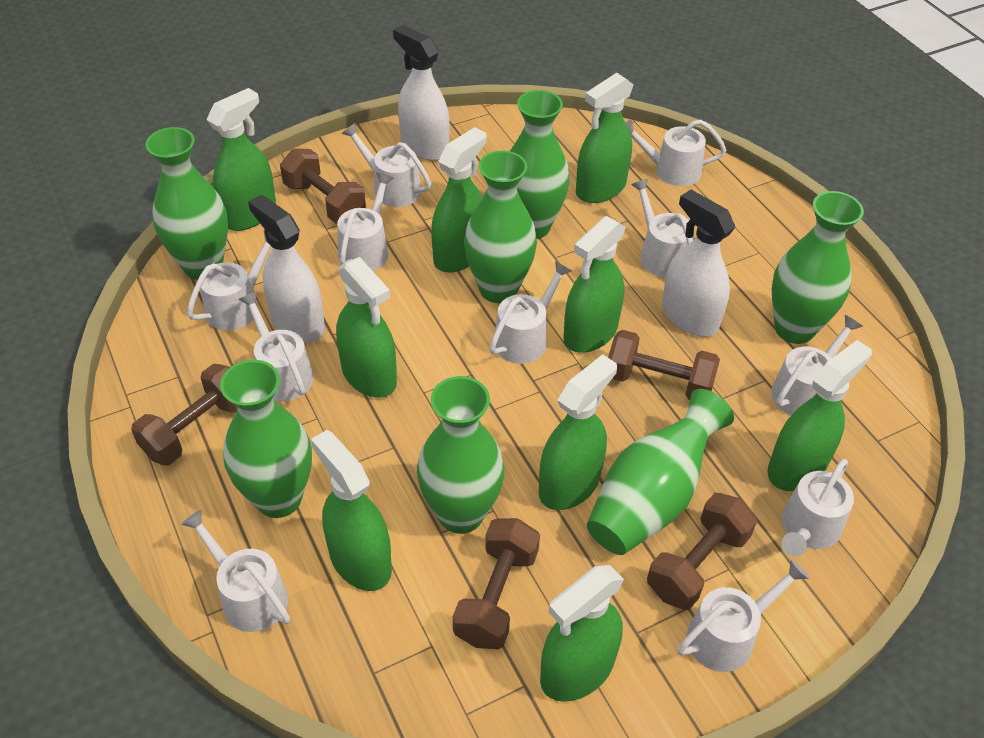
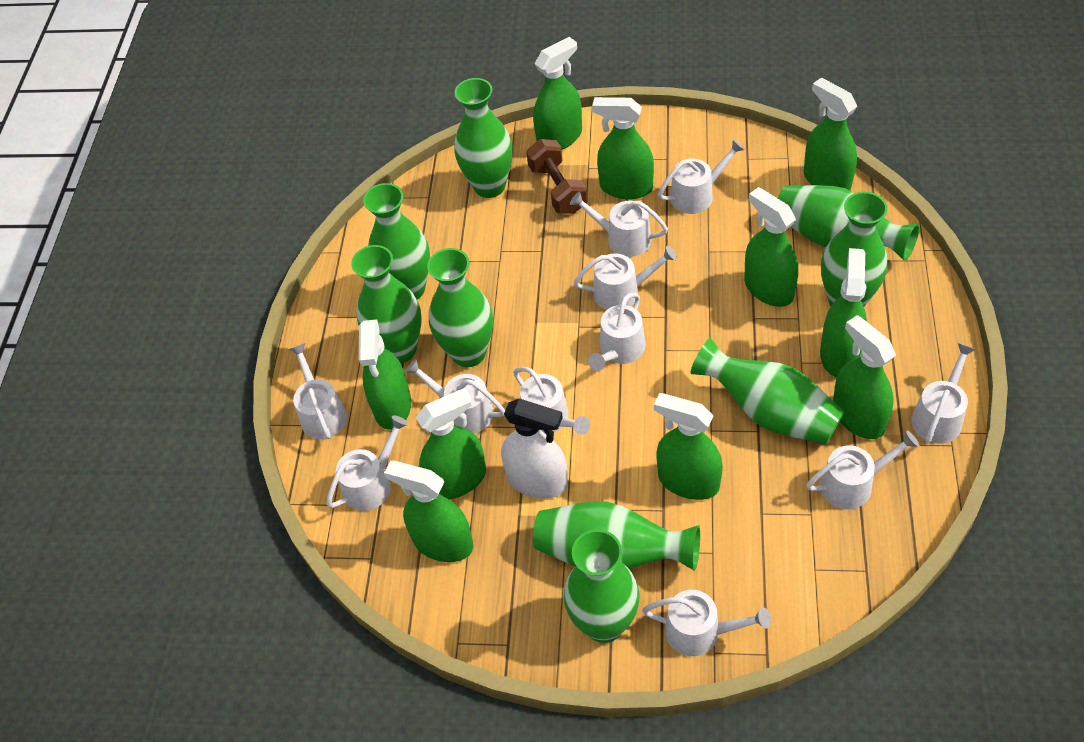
brown dumbbell: [131,364,237,465] [280,148,366,223] [453,518,540,649] [608,330,720,400] [647,493,757,610] = 5 -> [526,139,588,214] = 1
green spray bottle: [206,88,276,231] [311,430,392,591] [336,257,397,398] [431,127,487,273] [539,354,617,510] [540,565,624,702] [563,216,626,353] [576,73,634,203] [767,340,872,491] = 9 -> [359,319,411,430] [384,461,473,562] [416,388,486,499] [533,37,582,150] [592,97,654,199] [654,393,723,500] [744,187,798,307] [804,77,857,191] [820,248,867,377] [833,315,896,439] = 10
green vase: [145,127,228,280] [220,360,312,518] [417,376,505,534] [464,151,537,303] [510,90,570,239] [587,389,734,555] [772,191,864,344] = 7 -> [351,245,422,363] [363,183,430,299] [427,248,493,367] [454,78,512,198] [533,502,700,571] [564,529,640,643] [690,338,844,445] [778,185,920,261] [821,192,888,307] = 9
white spray bottle: [248,195,325,343] [393,25,450,161] [662,190,735,336] = 3 -> [501,398,568,499] = 1

